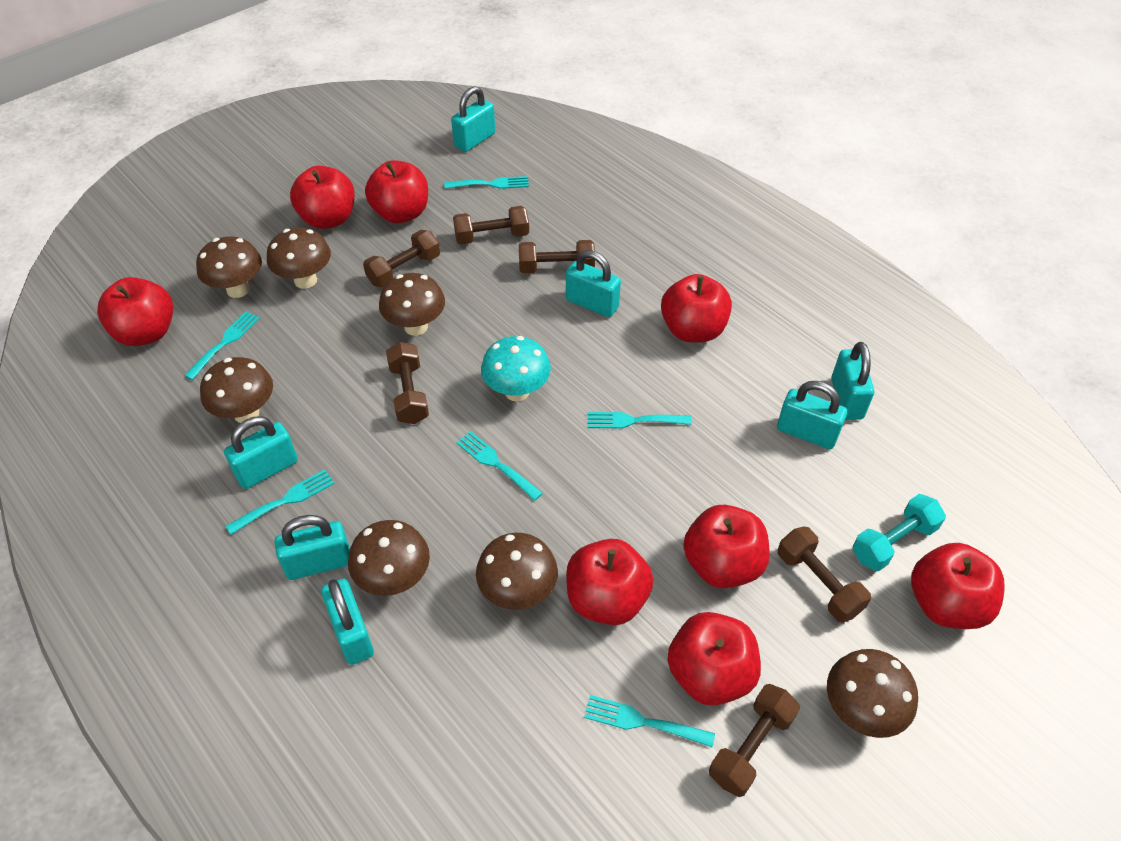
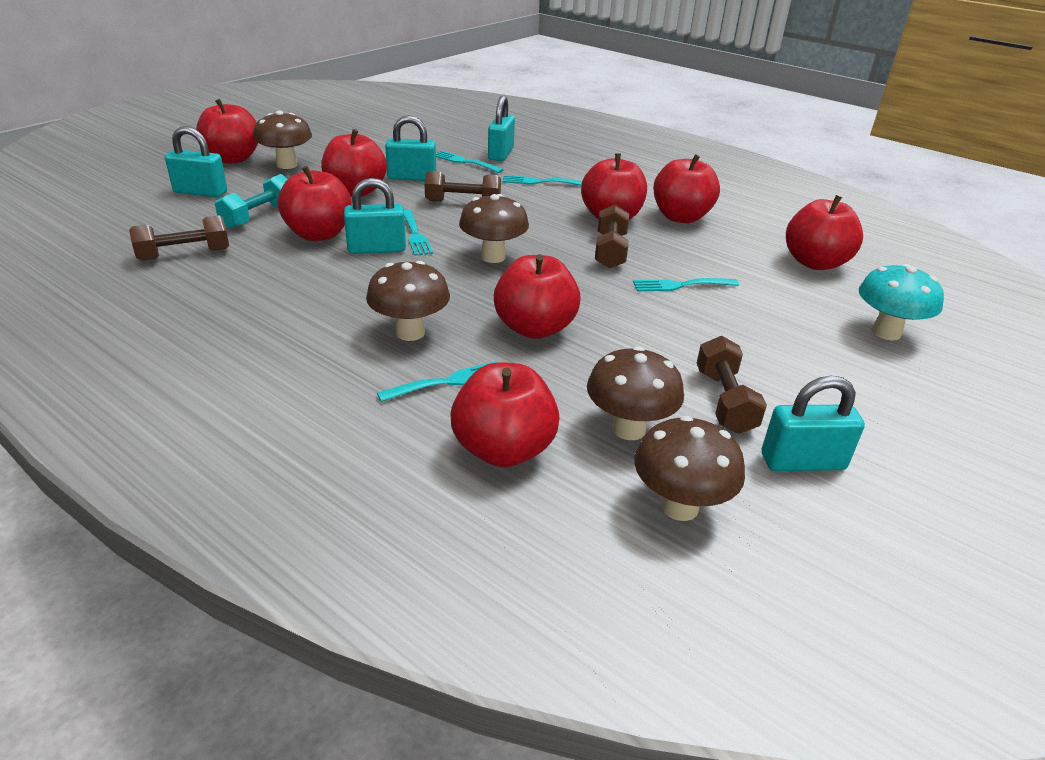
brown dumbbell: [363,230,440,287] [386,342,429,424] [453,206,529,245] [519,240,595,273] [709,684,800,797] [778,526,871,623] = 6 -> [129,215,229,261] [425,171,501,202] [595,204,629,269] [697,336,767,434] = 4
brown mushroom: [196,236,262,298] [200,357,273,423] [267,228,331,289] [348,520,430,596] [379,273,445,336] [476,533,558,610] [827,649,918,738] = 7 -> [253,110,312,169] [366,261,450,341] [459,194,529,263] [587,346,684,440] [634,416,745,521] = 5
turquoise fork: [184,311,260,380] [226,469,334,534] [444,176,529,189] [456,431,543,501] [584,695,715,747] [587,412,692,429] = 6 -> [377,361,498,402] [404,209,433,256] [436,151,504,173] [502,175,582,185] [633,278,739,291] = 5
turquoise padlock: [224,416,298,489] [274,515,350,580] [321,579,374,665] [451,86,495,152] [566,250,621,317] [777,381,847,449] [832,342,874,420] = 7 -> [165,126,227,197] [344,178,406,254] [385,115,436,181] [488,95,515,161] [762,376,865,471] = 5

